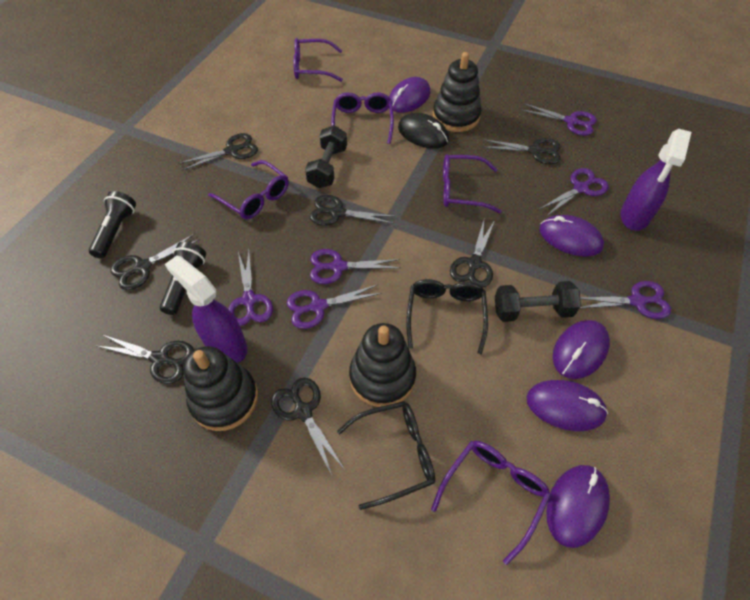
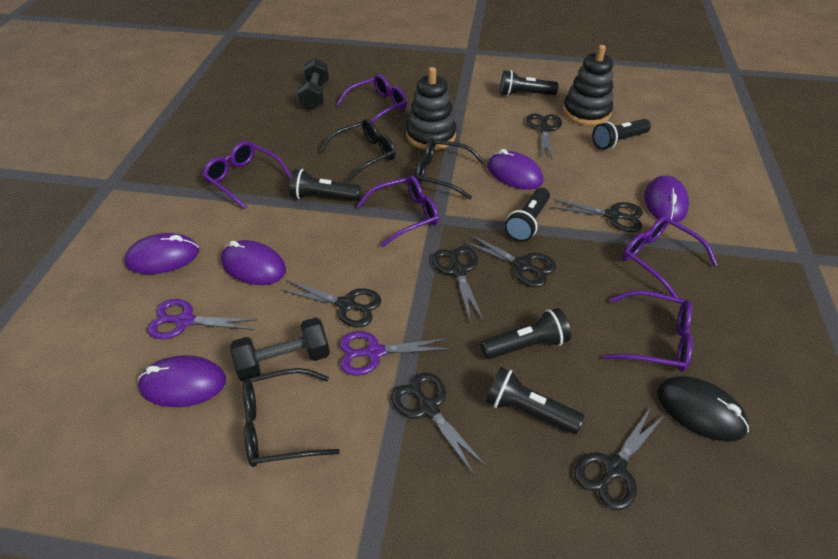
black flashlight: [89,191,136,259] [160,242,206,315] = 2 -> [289,169,361,201] [481,308,571,359] [485,367,584,434] [500,70,559,96] [505,188,550,242] [592,119,651,150] = 6
black glasses: [337,401,435,510] [406,279,488,354] = 2 -> [243,368,340,467] [319,119,396,182] [415,138,485,199] = 3
black stacking toy: [183,346,258,431] [349,323,416,407] [433,52,481,132] = 3 -> [406,67,456,150] [563,45,613,125] = 2
purple scissors: [228,251,273,326] [287,285,382,329] [310,249,400,284] [522,103,597,136] [540,168,609,217] [579,281,671,319] = 6 -> [147,299,258,339] [339,331,451,375] = 2
purple spray bottle: [165,255,247,363] [621,129,692,231] = 2 -> none = 0

